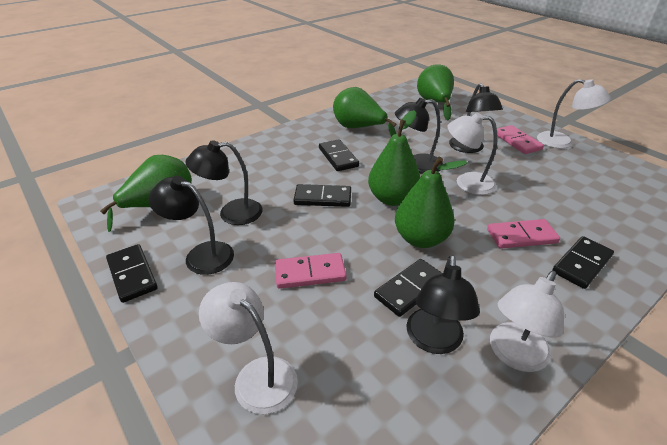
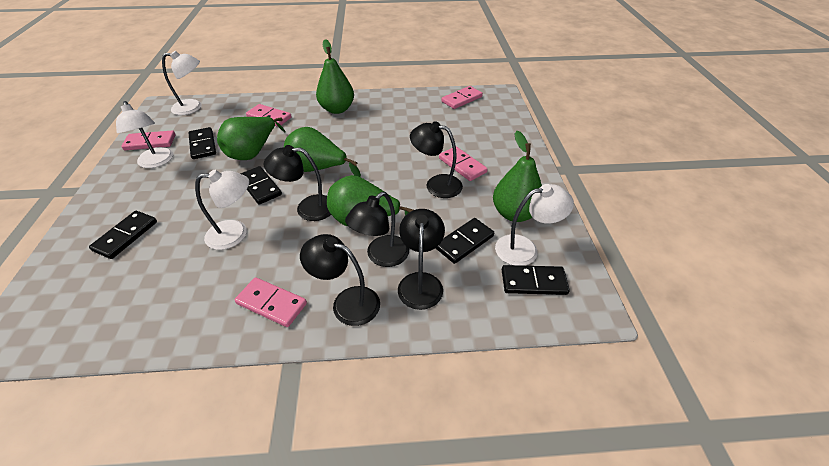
pink domino: [275,253,347,289] [487,219,560,249] [497,125,544,154] = 3 -> [122,131,175,150] [235,277,307,327] [246,104,292,127] [439,146,487,181] [441,86,483,109] = 5

